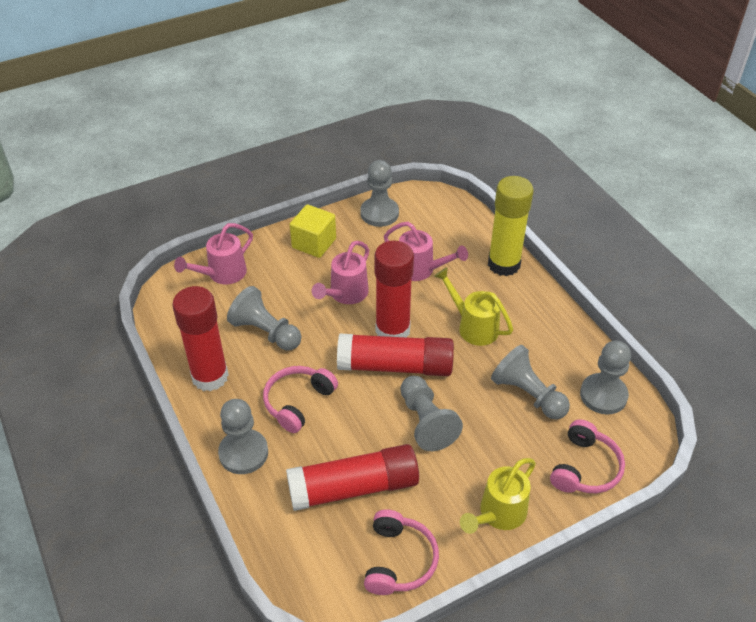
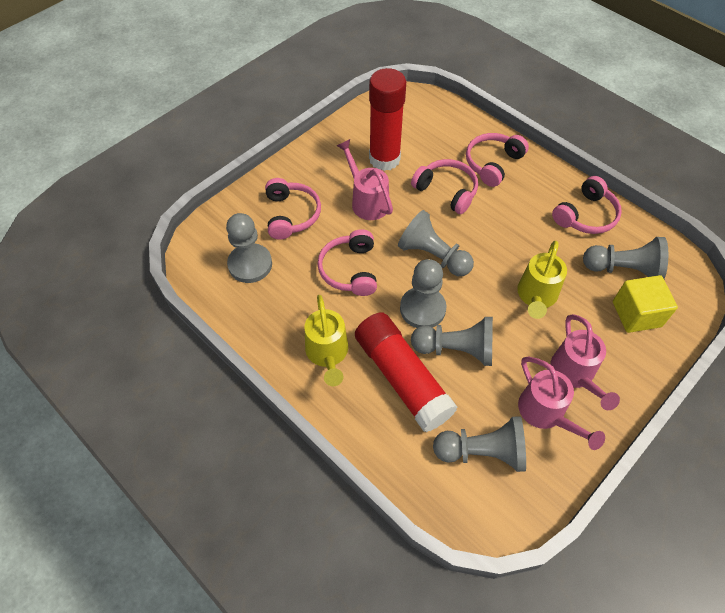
pink headphones: [263,366,338,433] [364,509,439,595] [550,419,625,493] = 3 -> [265,178,321,240] [318,229,377,296] [411,159,478,214] [466,133,529,187] [552,176,622,234] = 5
red glue stick: [172,286,229,392] [286,444,419,511] [337,334,454,376] [375,241,414,337] = 4 -> [355,312,457,432] [369,68,406,171] = 2
yellow glue stick: [488,176,534,276] = 1 -> none = 0

